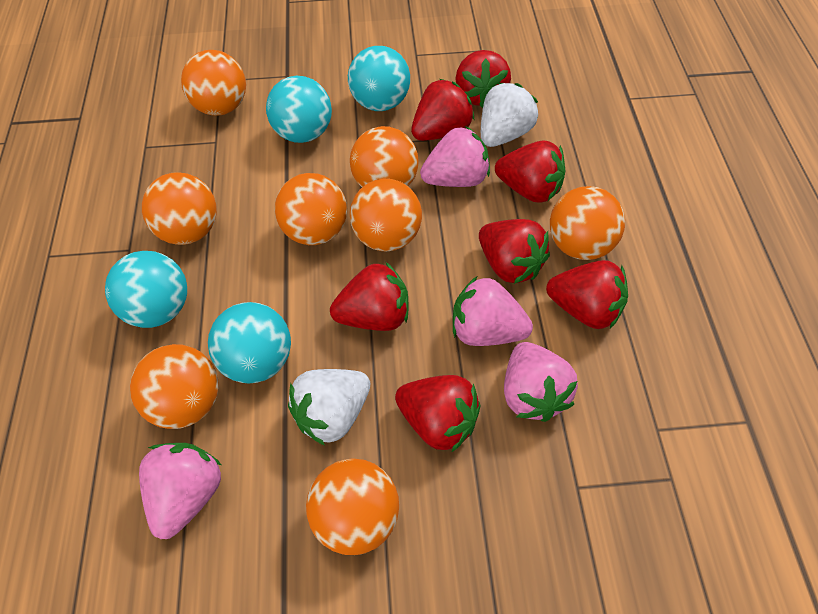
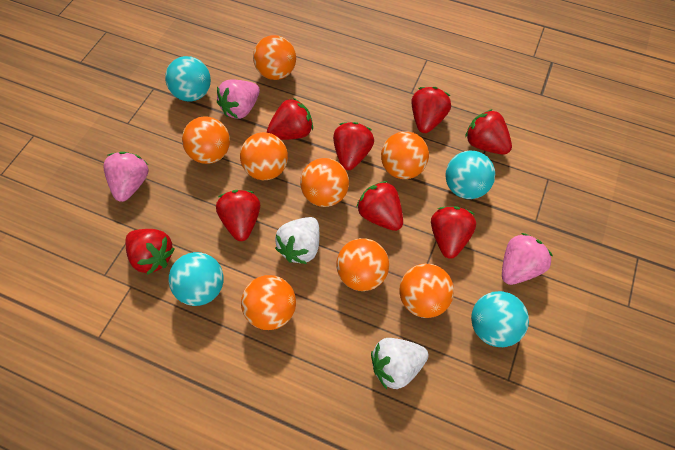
pink strawberry: [139,443,221,539] [420,126,490,187] [453,276,533,346] [504,342,578,422] = 4 -> [103,152,149,202] [217,79,260,119] [502,233,553,285] = 3
red strawberry: [330,262,409,331] [395,375,481,453] [411,79,474,141] [455,50,511,108] [479,219,550,284] [495,140,565,203] [546,260,628,329] = 7 -> [125,229,175,275] [216,190,260,241] [267,98,313,140] [333,122,374,170] [357,181,403,231] [411,87,451,133] [431,206,476,259] [465,109,512,155] = 8

